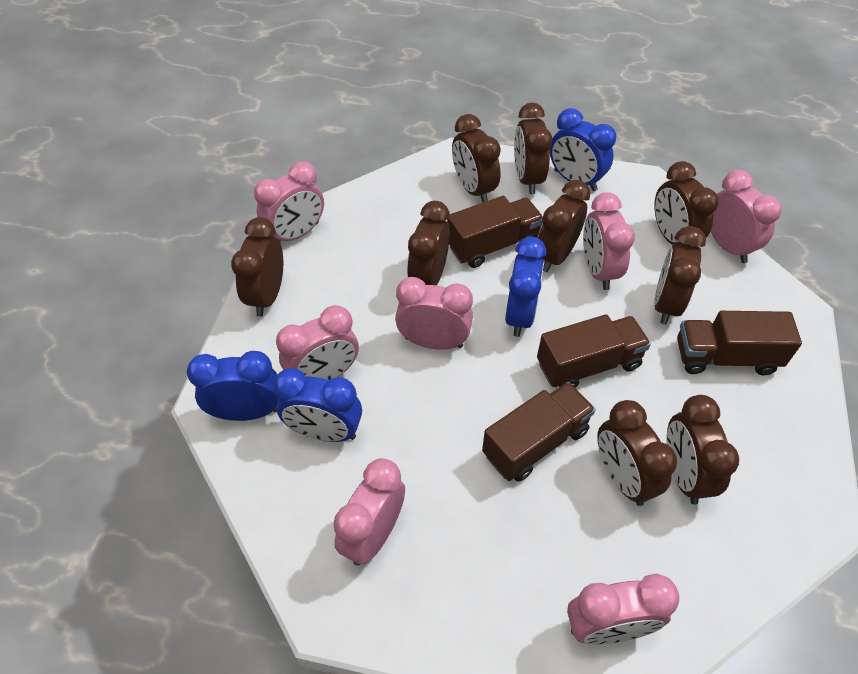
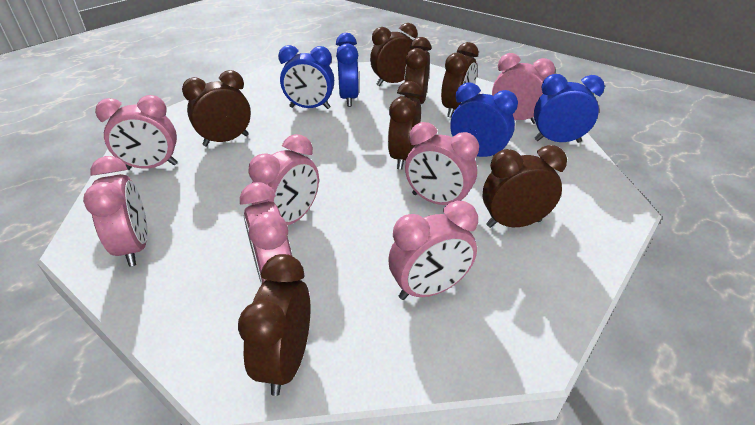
brown clock: [231,217,283,317] [407,201,450,285] [452,114,501,203] [514,102,552,194] [538,180,590,272] [597,400,677,506] [654,161,719,245] [654,226,706,325] [666,395,739,505] = 9 -> [182,70,251,146] [238,254,311,396] [370,23,417,86] [388,81,423,170] [404,37,431,104] [441,42,479,117] [482,145,567,228] = 7
brown truck: [447,196,543,268] [482,382,595,482] [537,314,651,388] [677,311,802,375] = 4 -> none = 0

